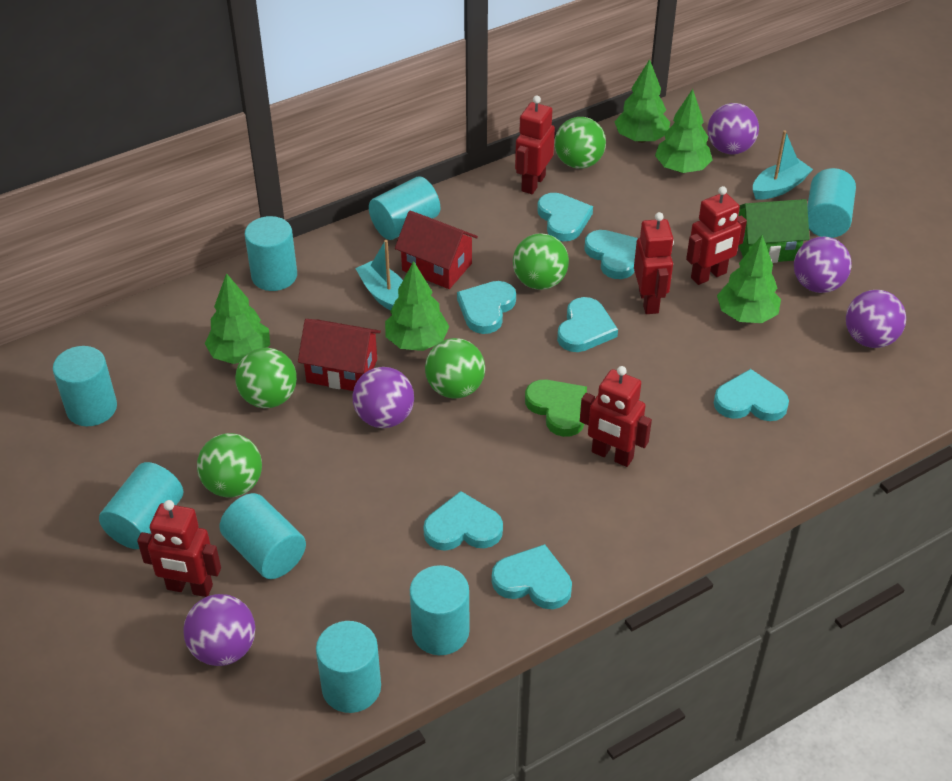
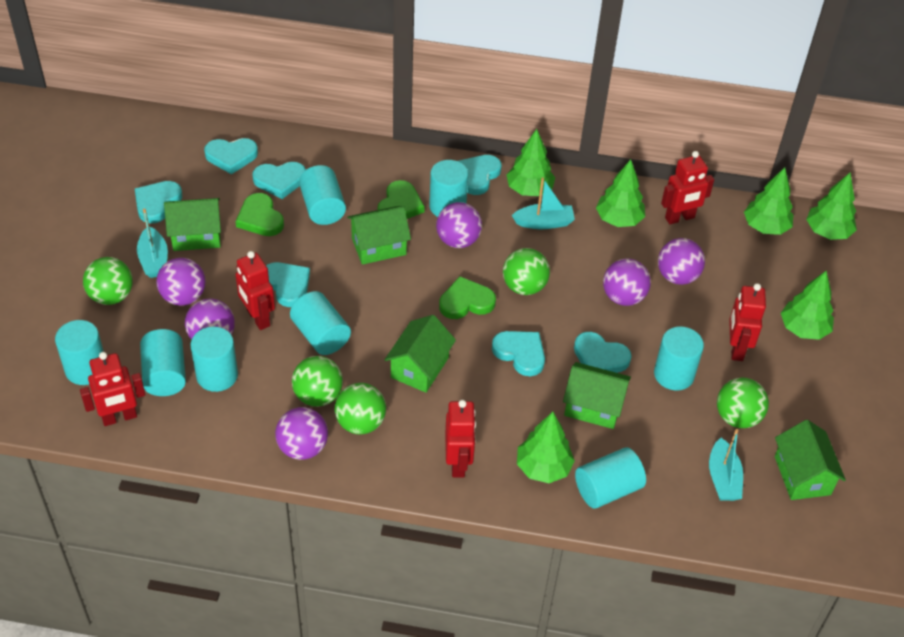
green heart: [525,380,587,437] = 1 -> [235,193,284,236] [377,180,425,219] [439,276,496,319] = 3
green house: [739,199,810,263] = 1 -> [164,198,221,251] [347,206,411,265] [385,315,456,393] [563,362,631,429] [775,420,846,500] = 5
green tree: [205,273,270,364] [385,261,449,351] [615,59,670,143] [655,89,712,173] [717,235,781,323] = 5 -> [506,129,555,196] [517,412,575,483] [596,159,645,227] [744,167,793,235] [781,270,834,340] [806,173,857,240] = 6
purple ball: [183,594,255,666] [352,367,414,428] [708,103,759,154] [794,237,852,293] [846,290,906,348] = 5 -> [156,258,206,306] [185,299,235,340] [275,407,328,460] [436,202,482,248] [603,259,651,306] [658,238,705,285] = 6
red house: [298,319,381,391] [395,210,478,289] = 2 -> none = 0
turquoise boat: [355,240,403,311] [753,131,813,200] = 2 -> [137,208,168,278] [512,177,575,229] [709,429,743,501] = 3

